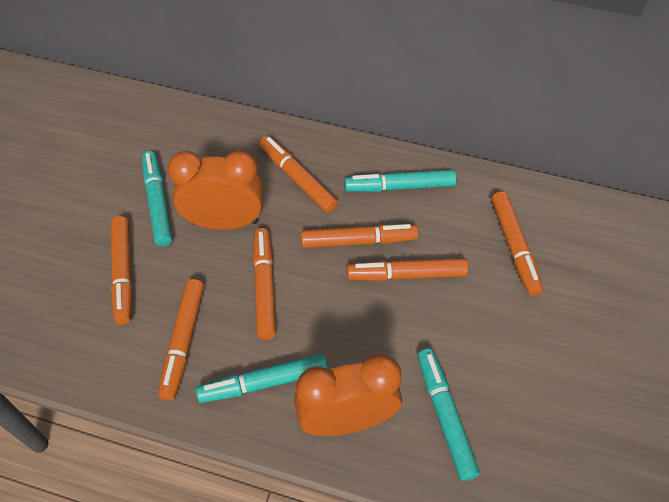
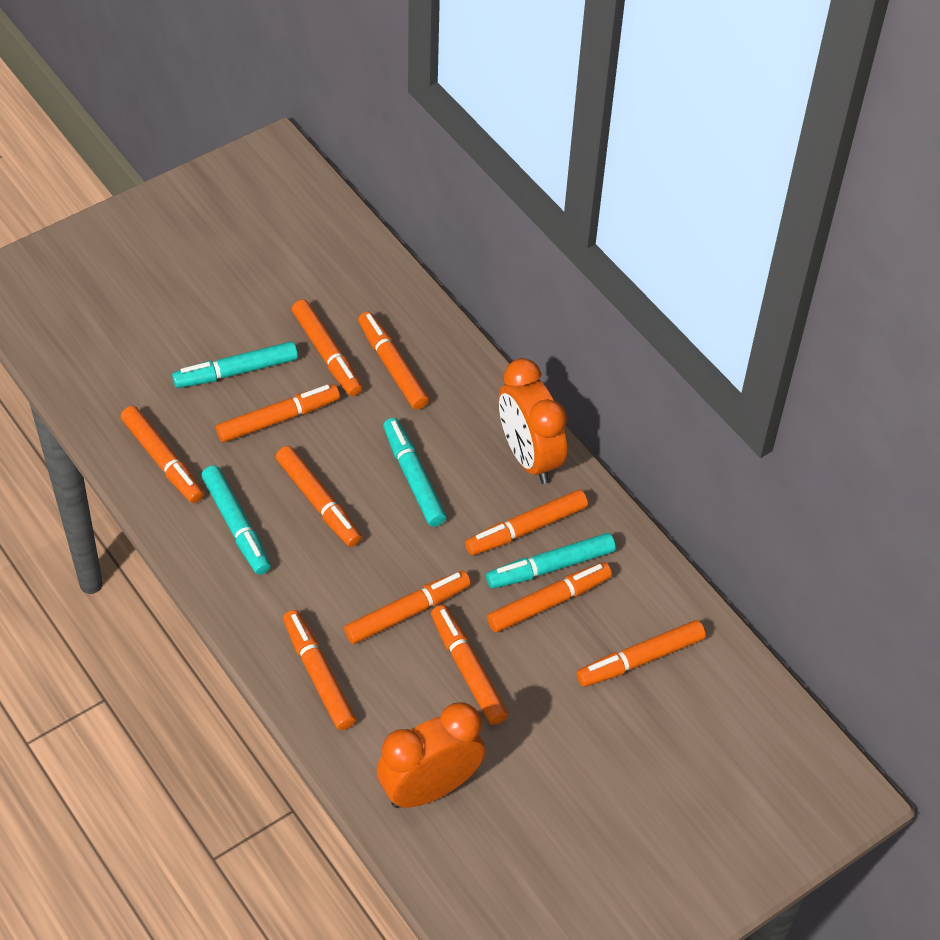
orange marker: [111,216,132,325] [158,279,204,401] [253,228,276,340] [260,136,338,213] [301,224,418,248] [347,258,468,281] [491,191,543,296] = 7 -> [121,406,204,503] [216,384,340,442] [276,446,362,547] [283,610,356,730] [292,299,362,396] [344,571,471,644] [358,311,429,410] [431,605,508,725] [465,490,588,555] [487,562,612,632] [576,620,706,687] = 11

